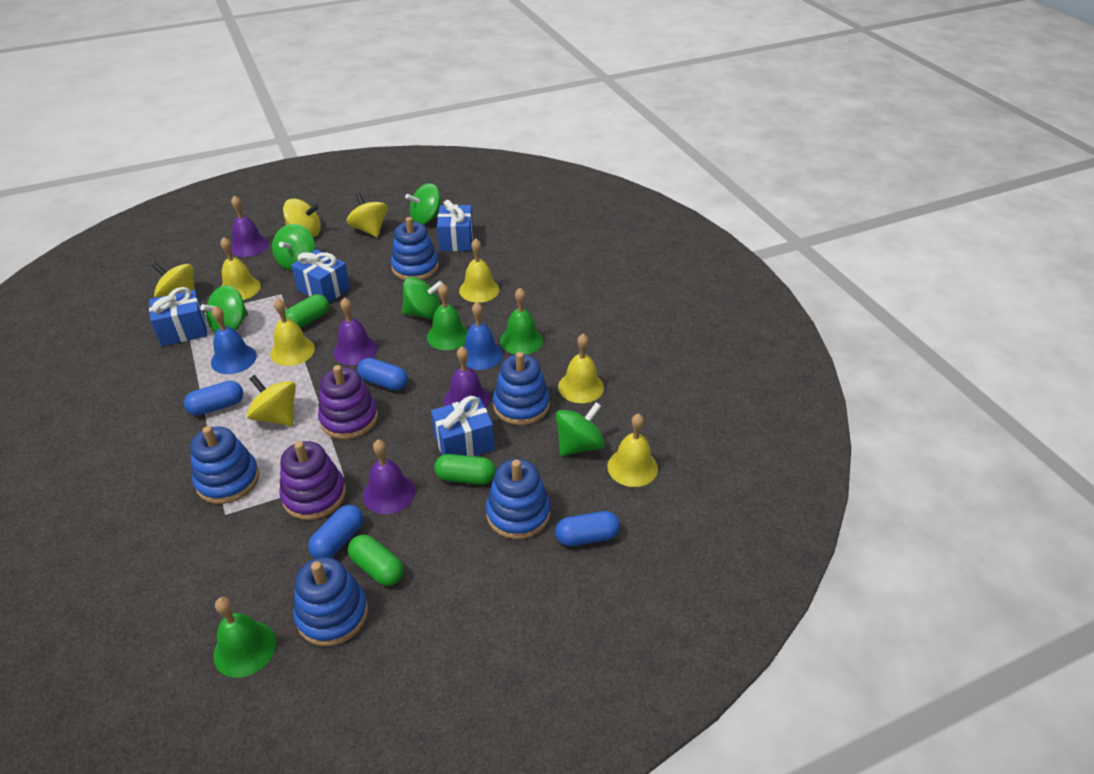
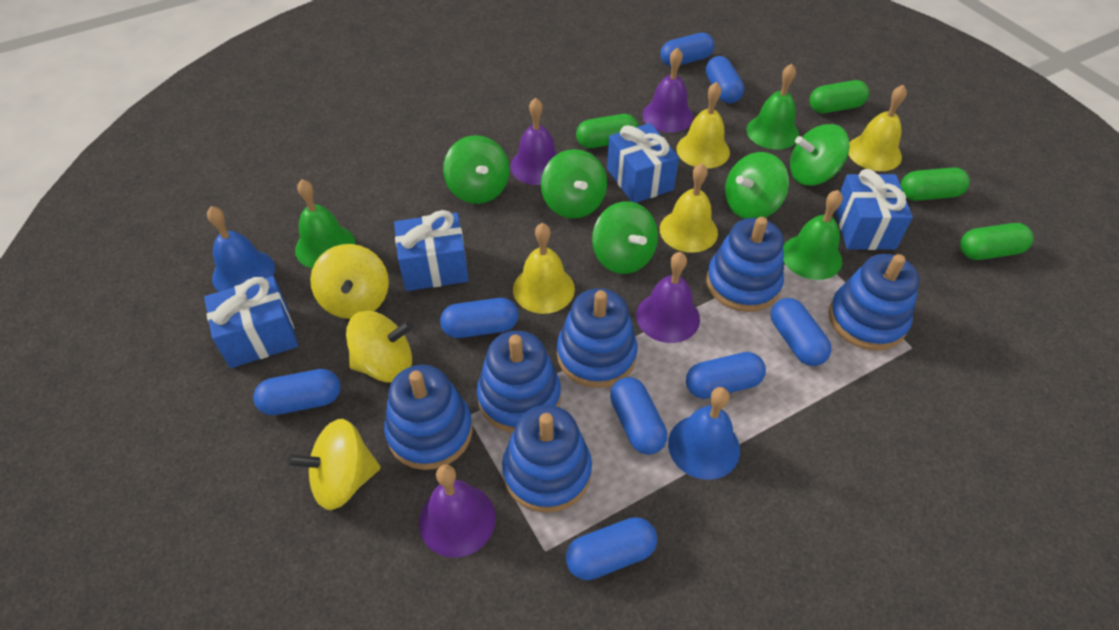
blue capsule: [184,381,243,416] [308,505,363,558] [357,358,408,391] [555,511,620,546] = 4 -> [253,369,341,415] [440,298,518,338] [566,517,657,580] [610,377,667,455] [661,33,714,66] [686,352,766,399] [706,56,744,103] [771,298,832,366] = 8
blue stacking toy: [190,426,259,504] [293,557,368,646] [391,217,439,280] [486,459,550,539] [493,352,550,425] = 5 -> [384,365,473,470] [477,331,561,433] [502,405,592,513] [557,288,638,388] [706,217,784,312] [829,254,919,351] = 6
green capsule: [285,294,329,328] [348,535,404,586] [434,454,496,485] = 3 -> [576,114,639,148] [810,80,869,113] [901,167,970,201] [960,223,1034,260] = 4
purple stacking toy: [279,441,346,520] [318,365,378,439] = 2 -> none = 0
yellow bell: [221,237,261,300] [270,298,315,366] [459,238,499,303] [558,334,604,403] [607,413,658,487] = 5 -> [513,223,575,314] [660,163,718,253] [677,82,730,169] [848,85,907,171] = 4
yellow spinning top: [151,262,195,298] [247,375,296,426] [283,199,321,237] [347,193,388,237] = 4 -> [287,419,381,510] [310,244,389,319] [346,311,413,383] = 3

